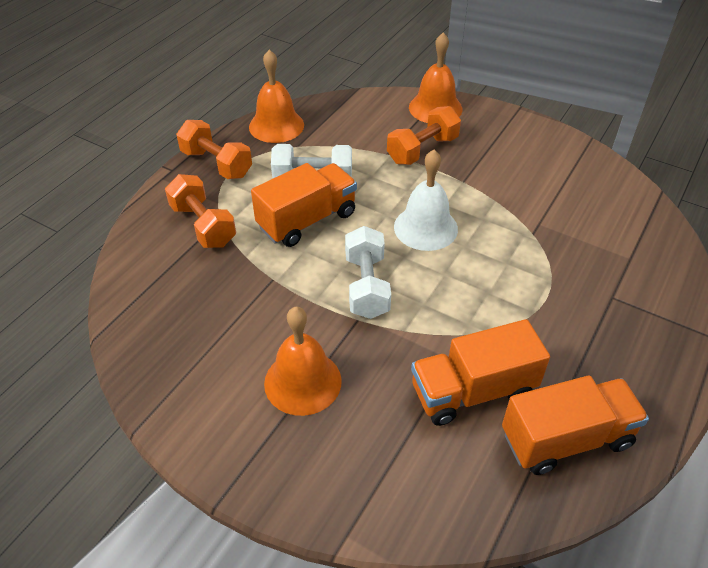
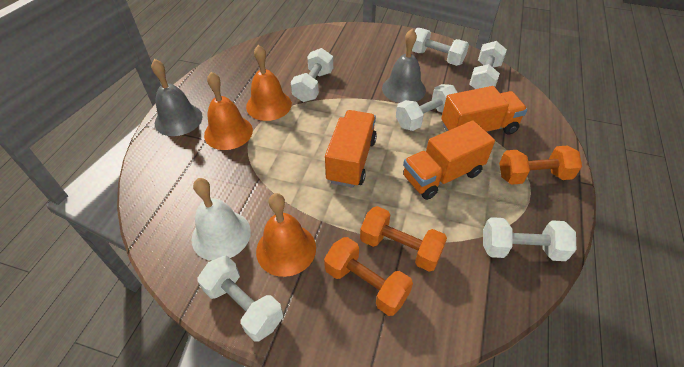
grey bell: none = 0 -> [151,59,203,136] [382,29,426,103] = 2
white dumbbell: [271,144,352,178] [345,226,391,319] = 2 -> [197,256,283,342] [291,48,333,102] [396,84,458,131] [412,28,469,66] [469,41,507,89] [483,217,577,261] = 6

